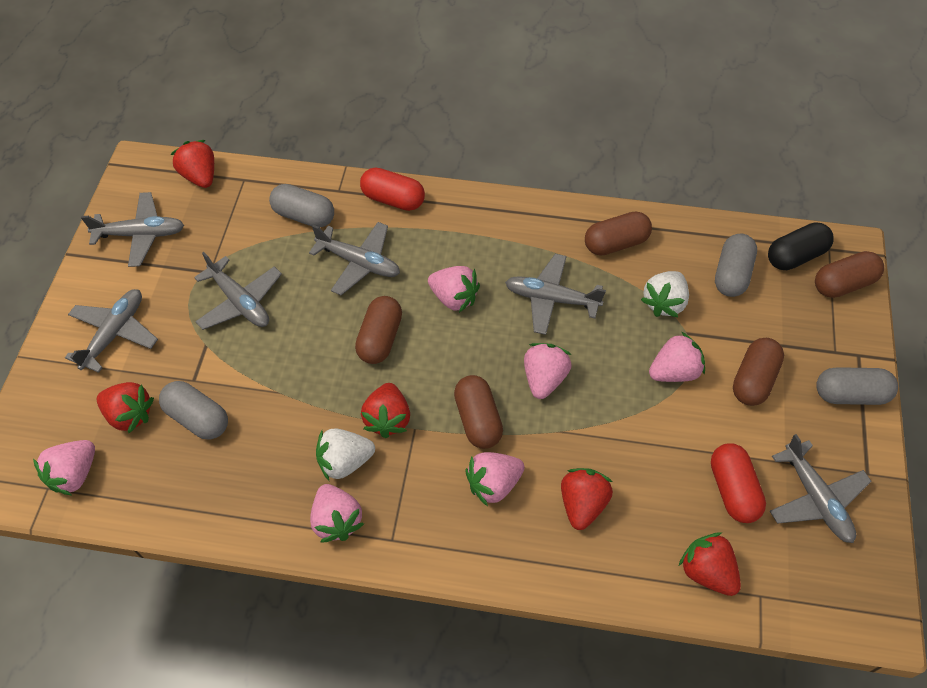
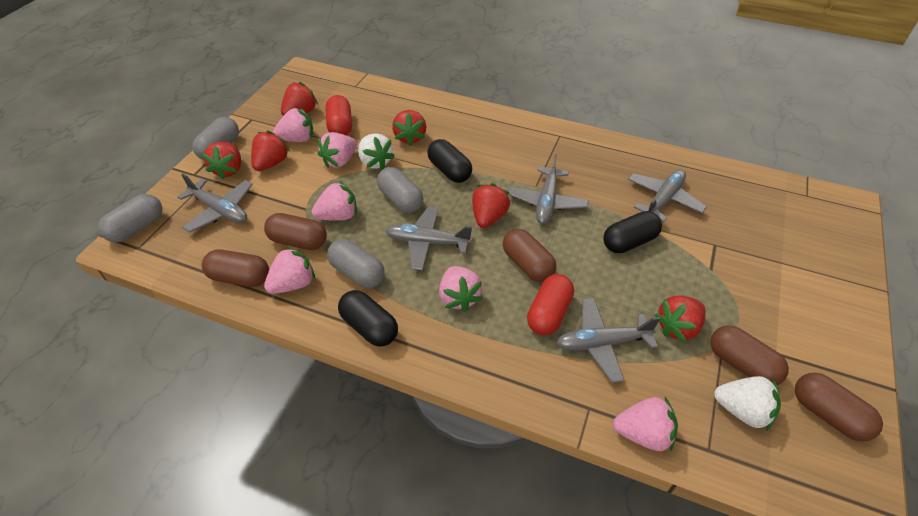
black capsule: [768,222,834,270] = 1 -> [338,290,398,347] [427,139,472,183] [603,211,662,253] = 3
grey plane: [65,289,158,373] [81,192,184,267] [194,252,282,330] [309,222,400,295] [505,254,606,335] [770,434,872,543] = 6 -> [177,173,253,232] [385,206,472,270] [508,154,589,224] [557,298,660,383] [628,169,707,222] = 5
red strawberry: [97,382,154,433] [171,140,214,188] [361,383,410,438] [561,468,613,530] [679,533,741,596] = 5 -> [202,142,241,180] [251,130,290,171] [281,82,318,116] [392,110,426,146] [472,183,510,228] [655,295,706,343] = 6

